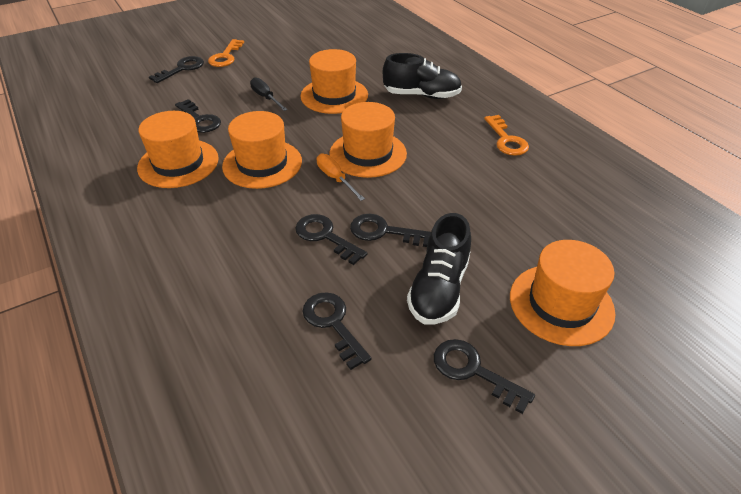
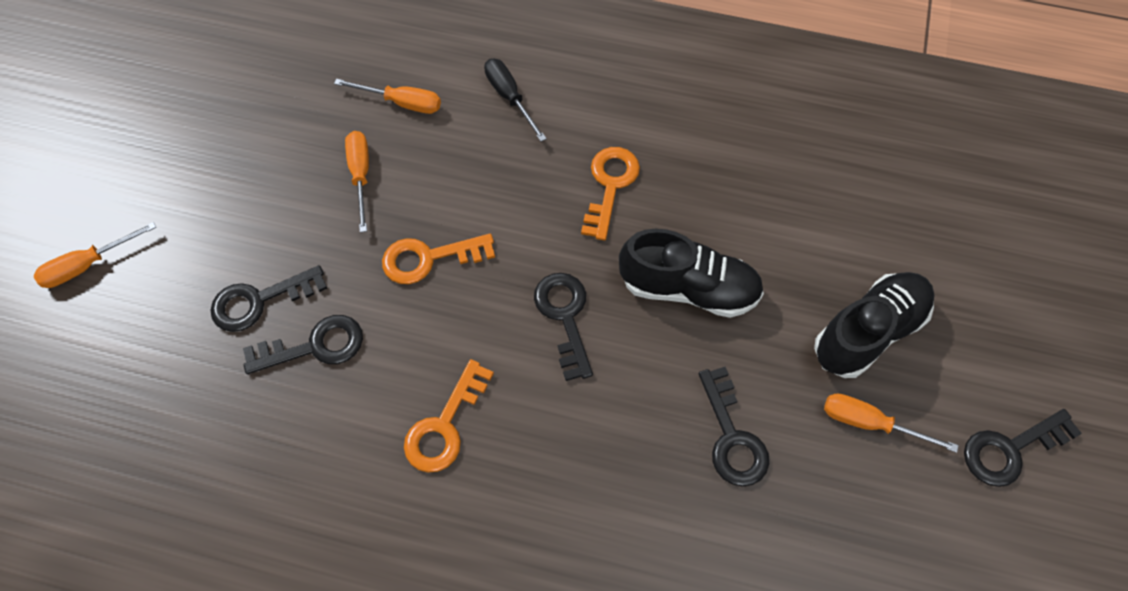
black key: [149,56,204,83] [175,99,221,133] [295,214,368,265] [302,292,371,370] [350,214,431,247] [434,339,535,414] = 6 -> [210,265,327,332] [243,315,363,374] [534,273,593,381] [698,367,769,487] [964,409,1082,487] = 5
orange hat: [137,111,219,188] [222,111,302,189] [300,49,368,114] [330,102,407,178] [510,240,615,346] = 5 -> none = 0
orange key: [208,39,244,67] [484,115,529,156] = 2 -> [382,234,495,284] [404,359,494,473] [581,147,640,241] = 3
orange screwdriver: [317,153,365,201] = 1 -> [34,222,156,288] [334,79,441,114] [345,131,369,232] [824,393,959,453] = 4

